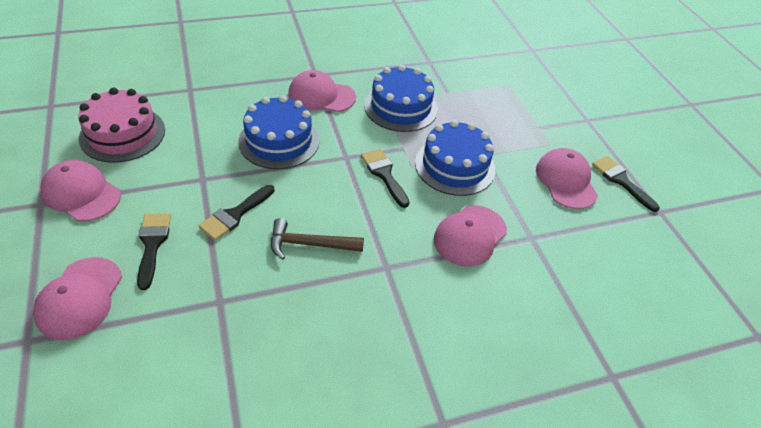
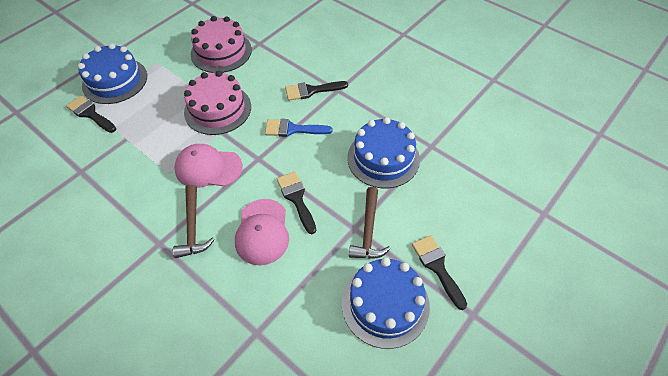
blue brush: none = 0 -> [265,119,332,137] = 1
brown hammer: [271,218,364,260] = 1 -> [173,184,215,258] [349,187,391,259] = 2
pink cake: [78,88,165,163] = 1 -> [184,71,251,135] [191,16,252,73] = 2
pink cap: [33,257,122,340] [40,160,121,221] [288,70,356,112] [434,205,507,267] [536,148,598,209] = 5 -> [174,144,243,188] [235,199,289,265] = 2

